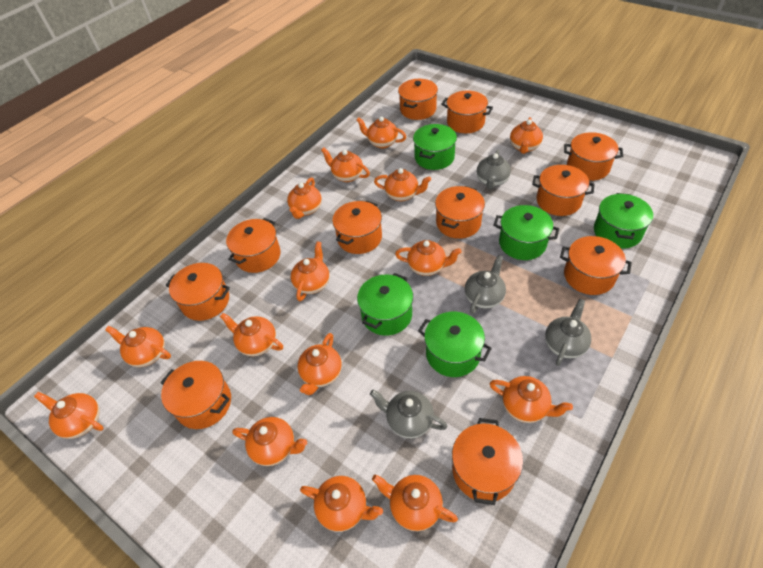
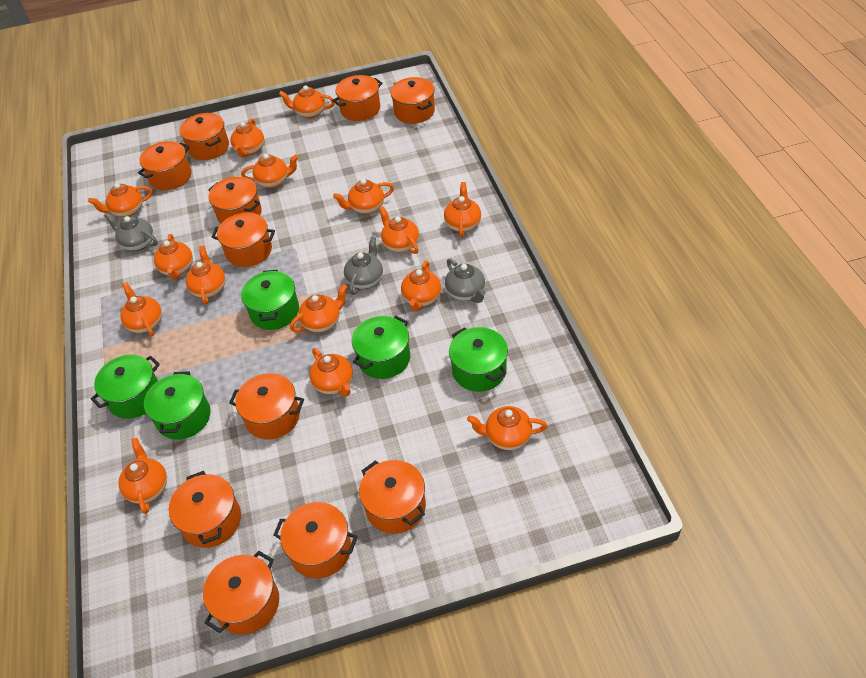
grey teapot: [370,390,448,438] [465,255,506,314] [477,150,511,189] [545,299,591,366] = 4 -> [105,213,158,251] [344,236,383,295] [445,259,485,303] = 3

